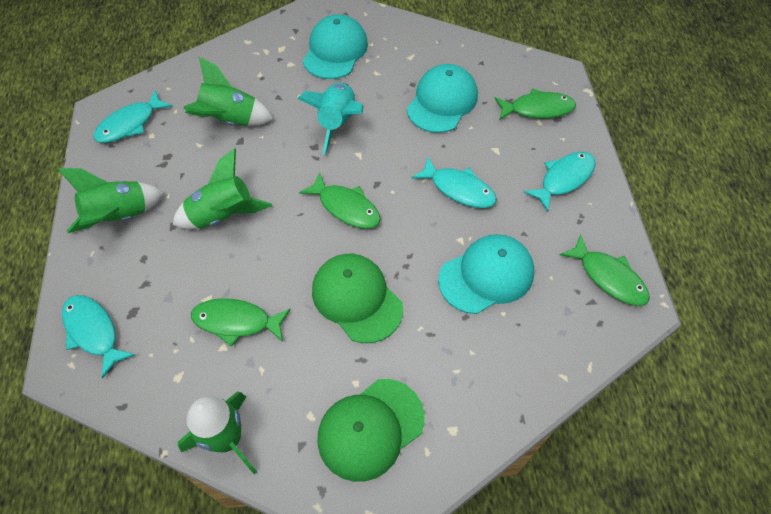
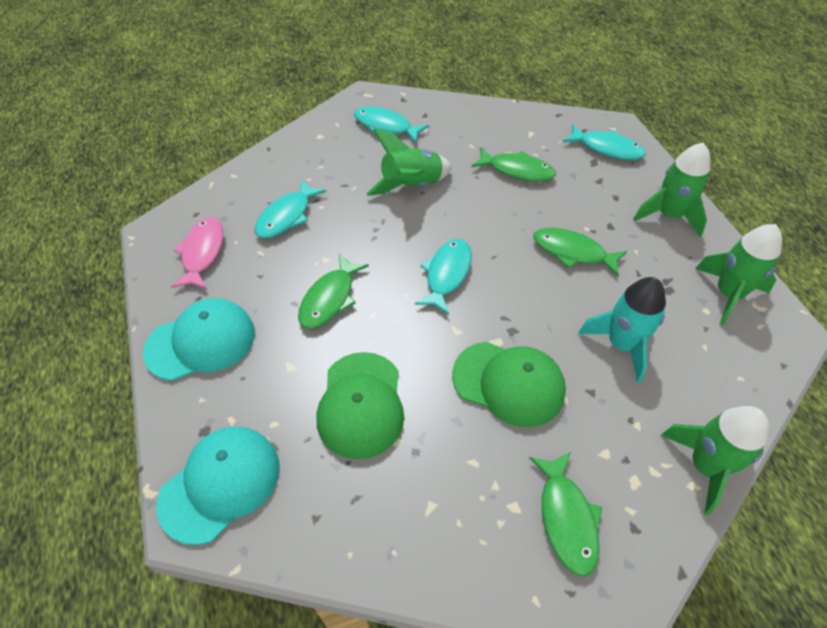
pink fish: none = 0 -> [171,217,223,289] = 1
turquoise cap: [303,14,368,79] [407,64,478,133] [438,234,534,314] = 3 -> [143,298,255,381] [156,427,280,545] = 2

